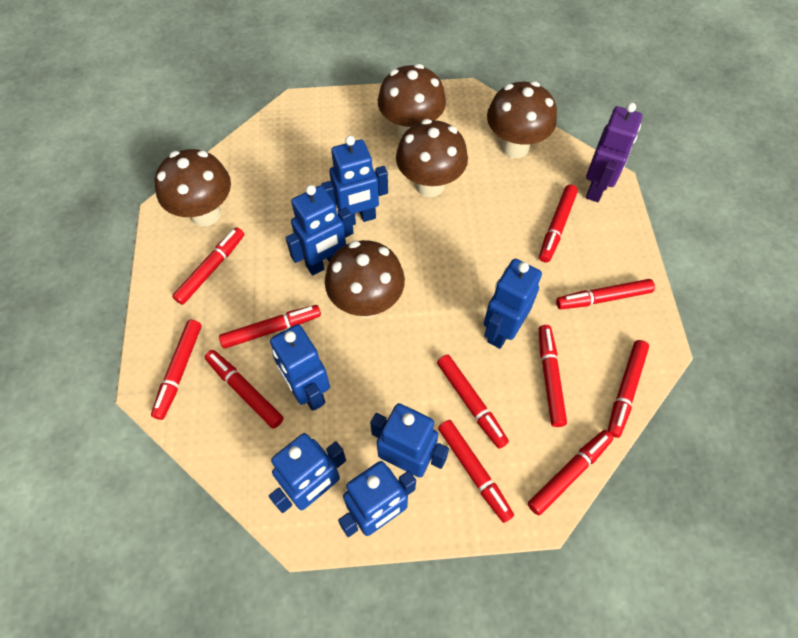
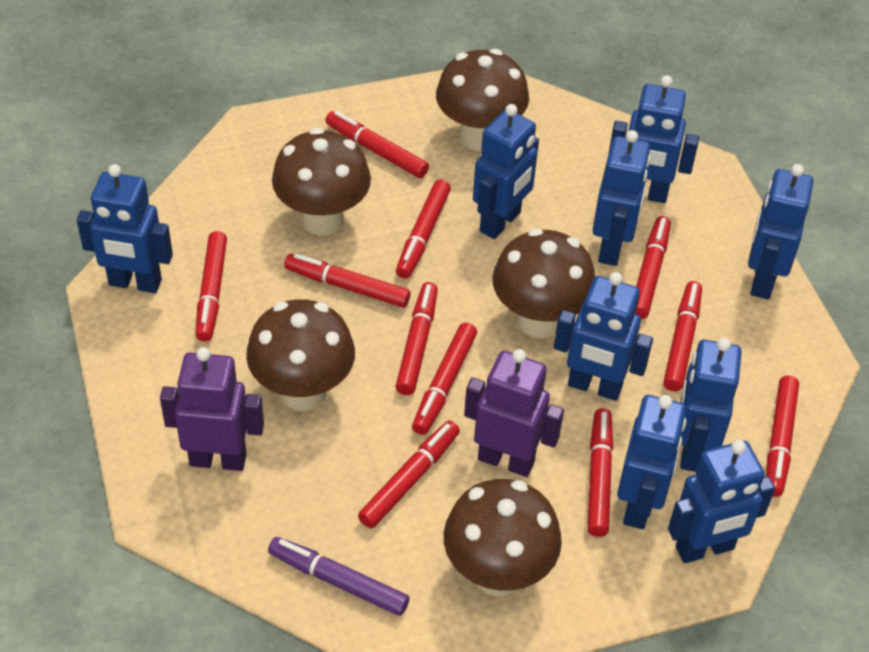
blue robot: [269,433,346,513] [270,324,330,411] [286,185,354,276] [321,136,388,225] [338,461,416,537] [370,403,449,477] [484,258,542,349] = 7 -> [77,164,173,293] [473,104,539,239] [554,272,653,401] [593,130,651,266] [609,75,699,203] [617,395,686,529] [668,440,775,563] [680,338,742,472] [748,164,813,299] = 9
purple marker: none = 0 -> [268,537,409,616] = 1
purple robot: [586,103,642,202] = 1 -> [160,347,264,471] [464,349,564,477] = 2

